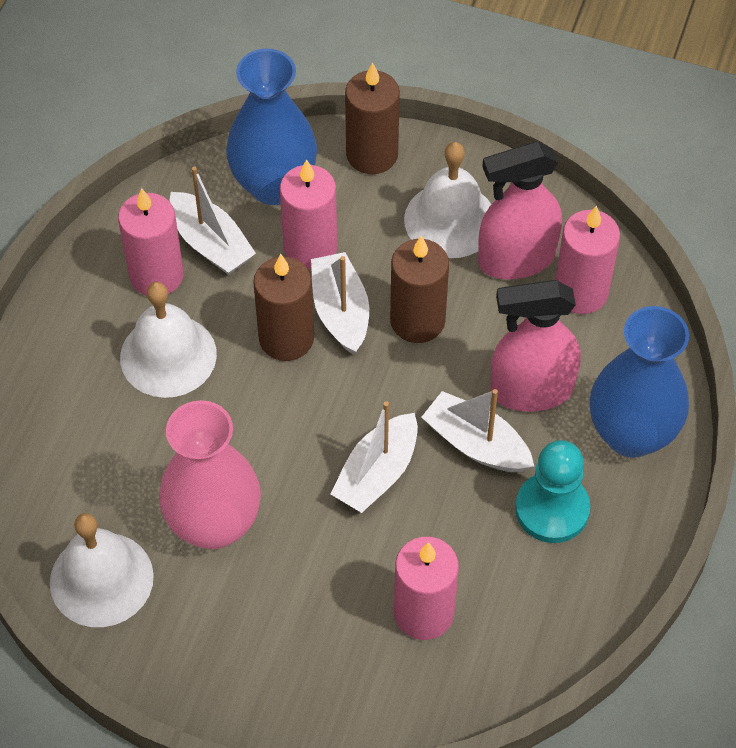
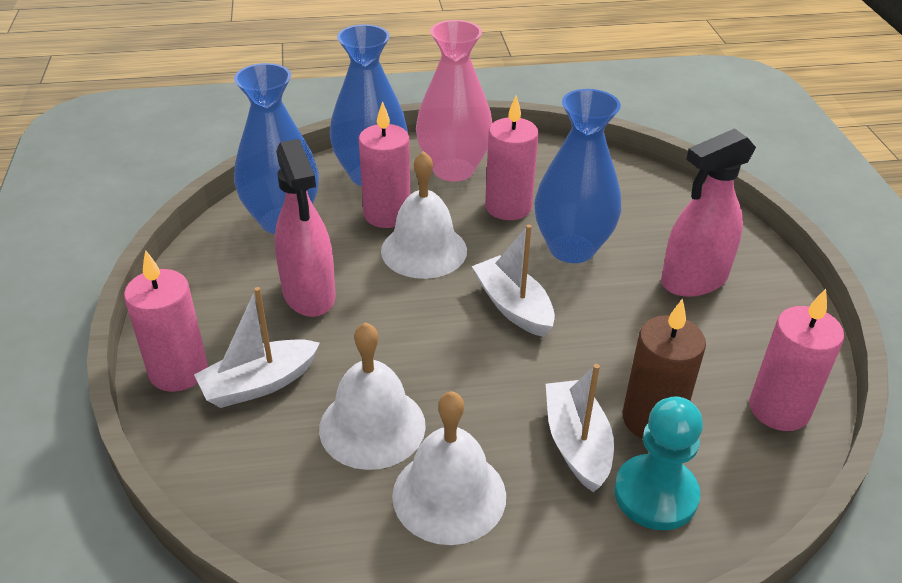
blue vase: [226,48,317,205] [590,306,689,458] = 2 -> [234,63,319,234] [329,24,408,186] [535,89,621,263] = 3
brown candle: [253,254,314,361] [345,62,400,174] [390,235,449,343] = 3 -> [623,298,706,439] = 1
white boat: [169,166,256,275] [311,252,369,355] [330,401,418,513] [421,389,534,472] = 4 -> [194,287,320,408] [472,224,555,337] [546,364,614,492] = 3

